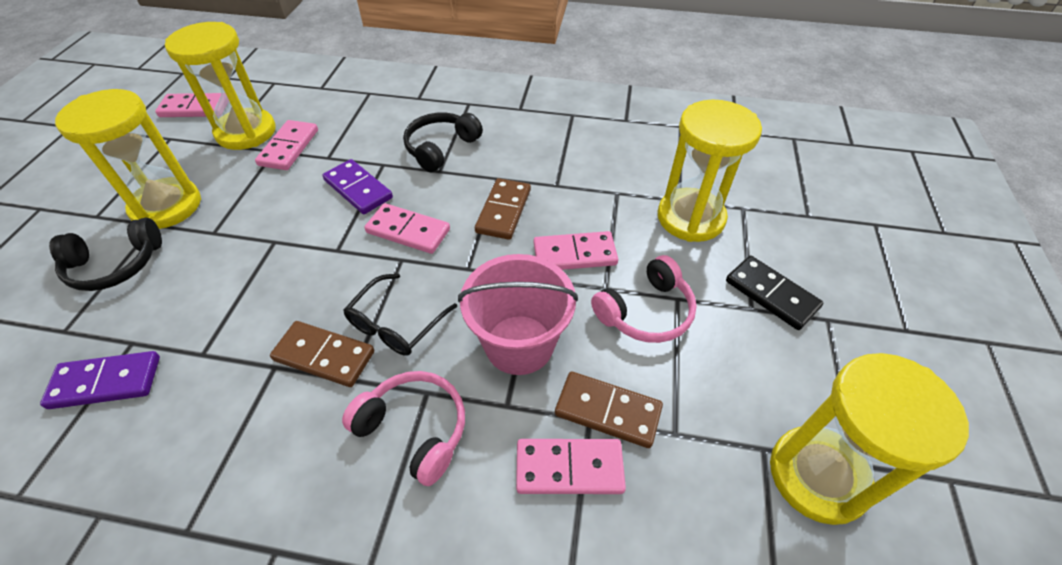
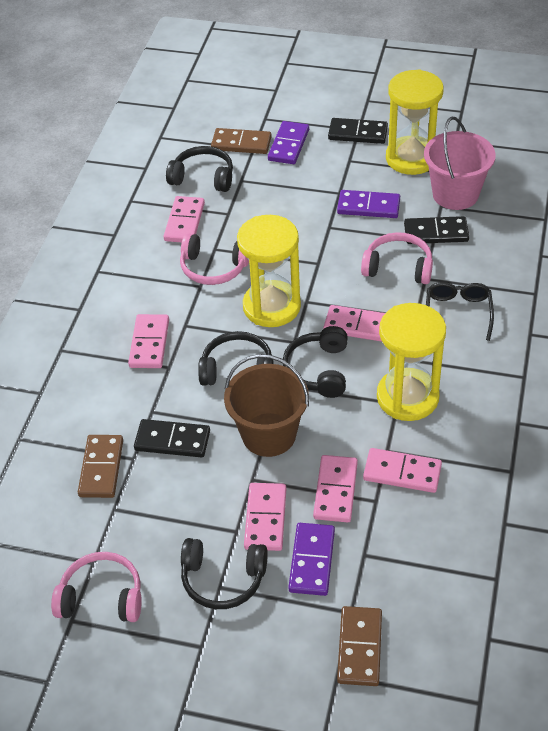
black domino: [726,256,823,330] = 1 -> [134,419,210,457] [328,118,388,144] [404,216,469,244] = 3
black headphones: [49,218,162,291] [403,112,483,172] = 2 -> [166,146,233,192] [181,538,268,609] [198,331,274,386] [283,326,348,398] = 4
brown bucket: none = 0 -> [224,354,309,457] = 1
pink domino: [155,93,221,117] [255,120,318,170] [364,203,450,254] [516,439,626,494] [534,231,618,270] = 5 -> [128,314,169,368] [164,196,205,242] [244,483,286,551] [313,455,358,522] [323,305,385,342] [363,448,442,493] = 6
pink headphones: [342,371,465,486] [591,255,697,343] = 2 -> [51,552,142,622] [180,233,249,285] [361,232,433,284] = 3
purple domino: [40,351,160,409] [322,159,393,214] = 2 -> [268,121,309,164] [288,523,335,596] [337,190,400,218] = 3
yellow hourglass: [55,89,201,229] [165,22,275,150] [658,100,762,242] [770,353,969,525] = 4 -> [237,215,301,327] [377,303,446,421] [386,69,444,175] = 3

